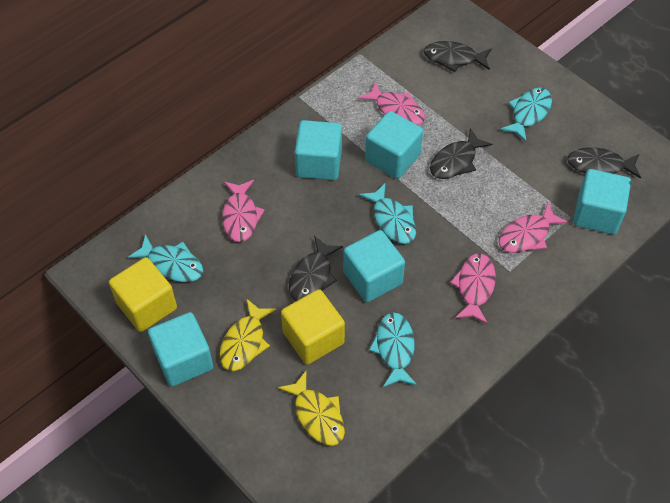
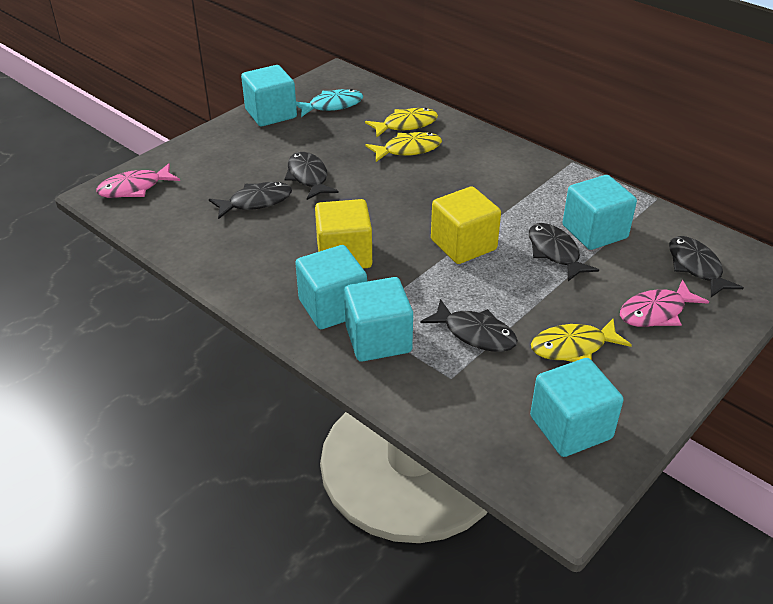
black fish: [289,236,343,301] [424,41,492,72] [430,128,492,179] [567,147,641,179] = 4 -> [209,182,292,219] [285,152,339,200] [420,299,518,352] [529,223,599,281] [669,236,744,297] = 5
pink fish: [222,180,265,242] [358,81,425,125] [450,253,496,324] [499,202,569,253] = 4 -> [96,163,180,198] [620,279,709,327] = 2
turquoise fish: [128,234,203,282] [359,183,416,244] [369,312,417,387] [500,88,552,142] = 4 -> [296,89,363,117] = 1
yellow fish: [220,298,276,371] [278,371,345,446] = 2 -> [365,108,438,137] [366,132,442,162] [531,319,632,362] = 3

